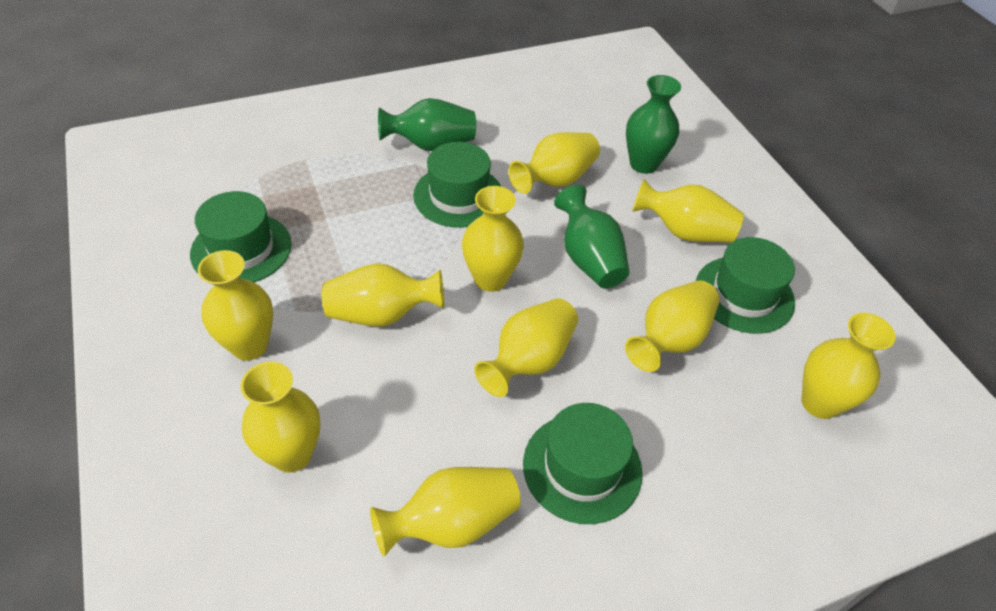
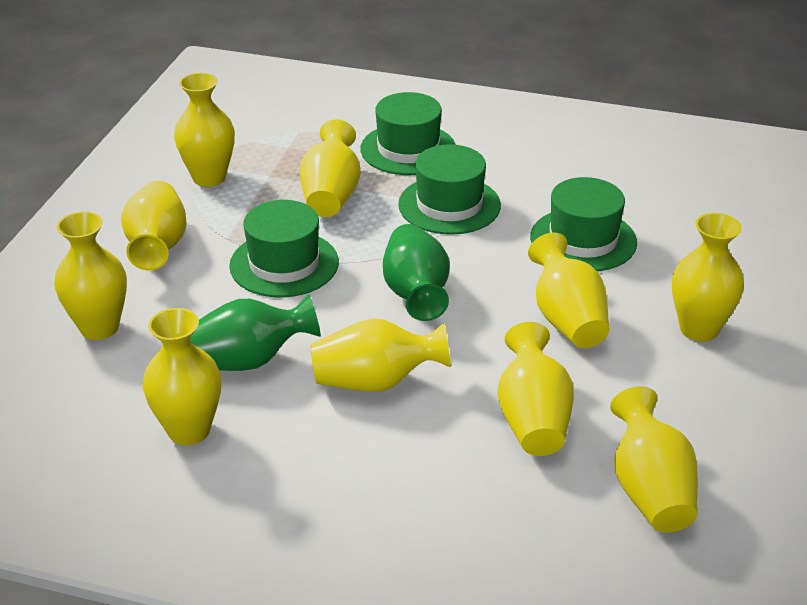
green vase: [378,98,476,151] [554,185,630,288] [626,75,681,174] = 3 -> [190,294,321,371] [383,224,450,321] = 2

